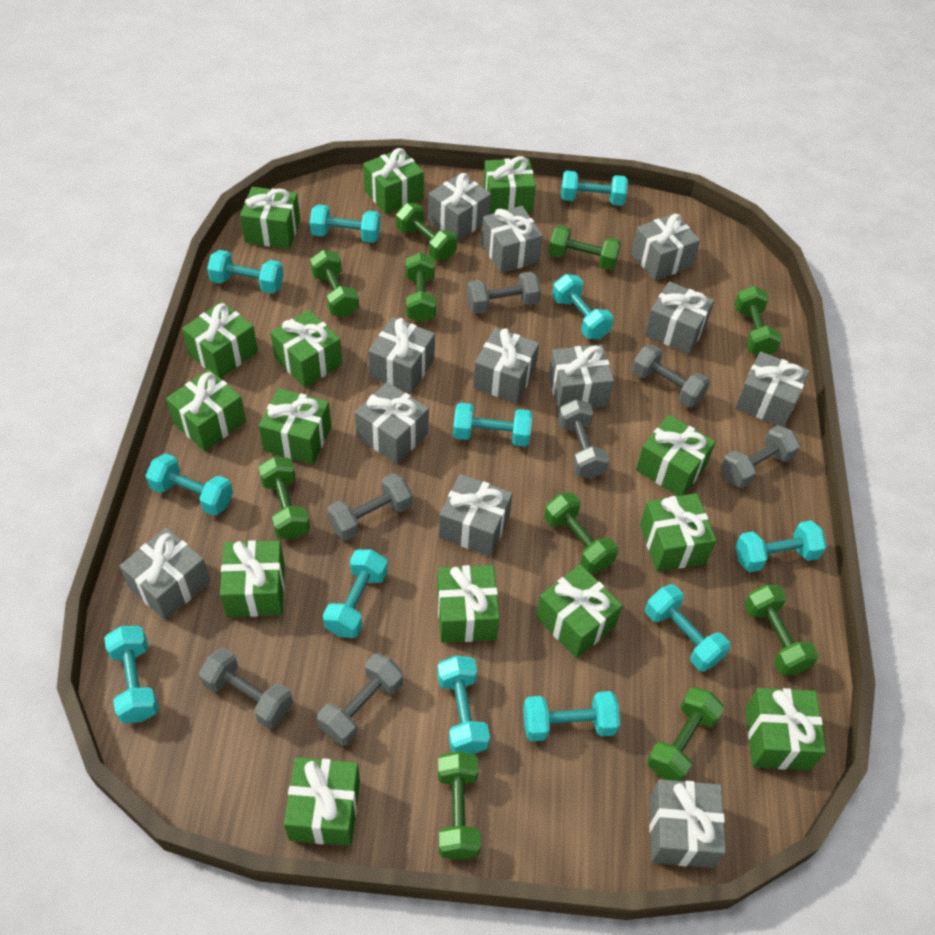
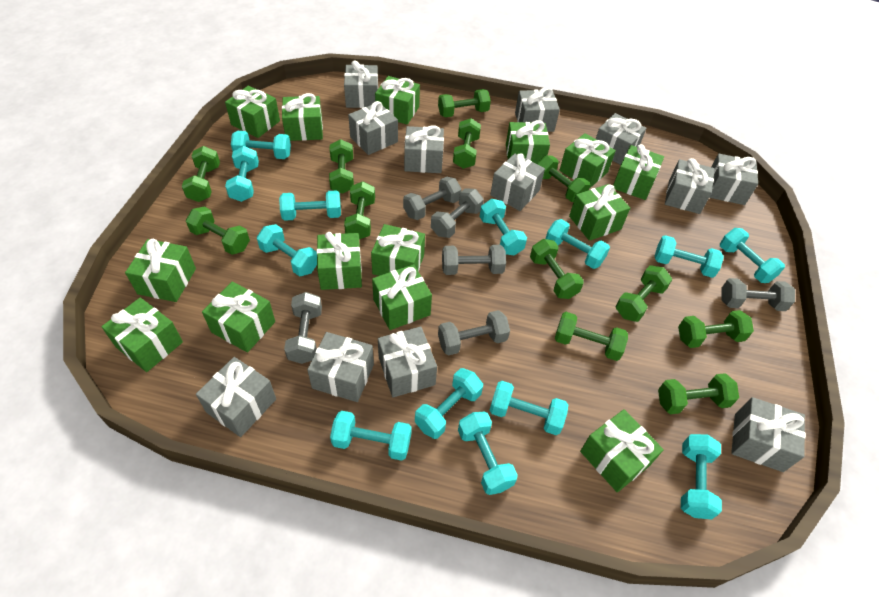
green dumbbell: [258,456,310,539] [310,250,359,317] [396,203,457,260] [406,253,436,323] [438,751,481,860] [544,492,618,574] [549,225,621,270] [647,687,724,781] [734,286,782,355] [744,585,818,675] = 10 -> [182,146,220,202] [186,207,250,255] [329,139,354,194] [344,181,375,239] [438,89,491,118] [453,118,481,169] [530,239,584,299] [537,155,590,202] [555,312,628,361] [616,265,672,322] [658,373,739,414] [678,310,754,348] = 12
grey dumbbell: [199,647,293,729] [317,653,403,746] [327,473,412,541] [467,271,541,314] [558,399,609,479] [632,344,710,408] [721,425,800,488] = 7 -> [284,292,322,364] [403,177,461,220] [431,188,484,238] [438,310,510,356] [442,245,506,275] [721,278,795,311] = 6
turquoise dumbbell: [104,626,159,723] [146,453,233,516] [207,250,284,294] [310,204,381,243] [323,549,388,638] [437,656,490,754] [453,403,532,447] [523,691,620,742] [552,274,614,339] [561,170,628,206] [645,584,731,672] [735,520,827,572] = 12 -> [225,146,259,202] [231,131,291,159] [257,224,317,277] [279,190,341,221] [330,411,412,461] [415,368,483,439] [458,412,518,495] [480,199,527,255] [489,381,568,435] [546,219,610,269] [655,235,724,278] [681,434,722,519] [720,228,785,283] = 13

